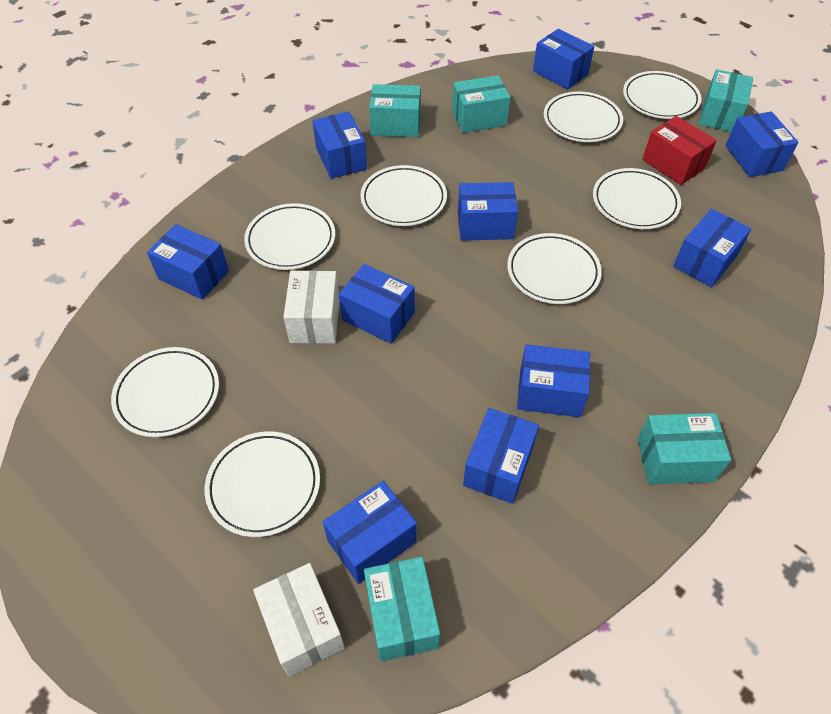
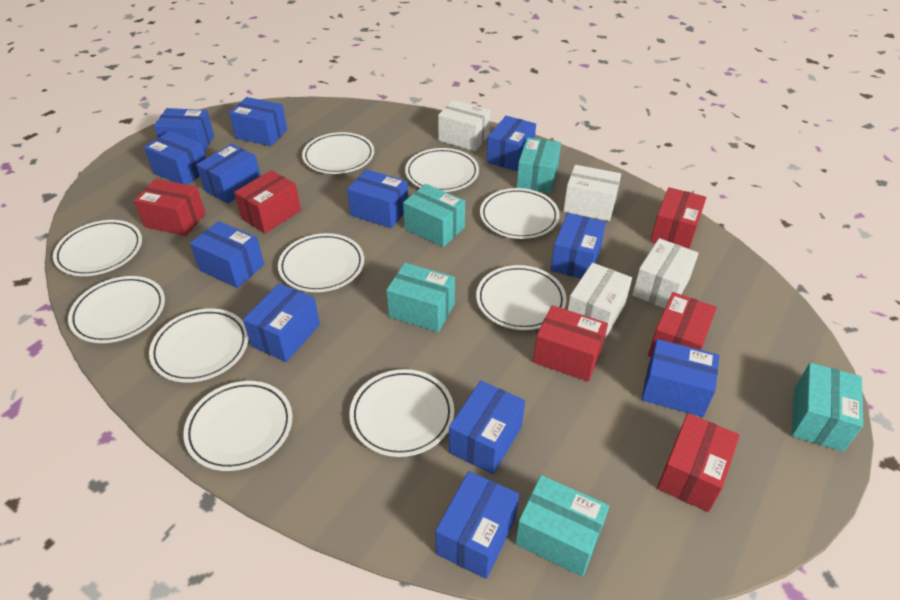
blue box: [147,224,229,300] [312,111,367,179] [323,481,417,584] [339,264,415,344] [458,182,518,240] [463,408,539,504] [517,344,590,417] [533,29,594,89] [673,209,751,287] [725,111,799,177] = 10 -> [144,131,206,185] [154,108,214,152] [190,221,264,288] [196,144,260,204] [229,97,287,146] [243,283,320,362] [347,169,408,228] [435,471,519,579] [449,381,525,474] [487,116,536,171] [551,213,606,278] [641,339,720,417] = 12
red box: [642,116,717,185] = 1 -> [134,179,206,236] [234,170,301,234] [533,305,608,382] [648,292,717,357] [650,187,706,249] [657,413,740,512] = 6
white box: [253,563,345,676] [284,270,339,344] = 2 -> [438,100,490,151] [563,165,621,221] [568,263,632,338] [632,238,699,309] = 4
white plate: [111,347,219,437] [205,431,320,537] [244,203,335,270] [360,165,447,226] [507,233,602,304] [544,92,623,142] [593,168,681,229] [623,71,701,119] = 8 -> [53,220,142,276] [68,276,165,343] [149,308,248,383] [183,381,292,471] [278,233,364,292] [302,132,374,174] [349,369,454,457] [405,148,479,192] [476,265,567,330] [480,188,560,239] = 10

